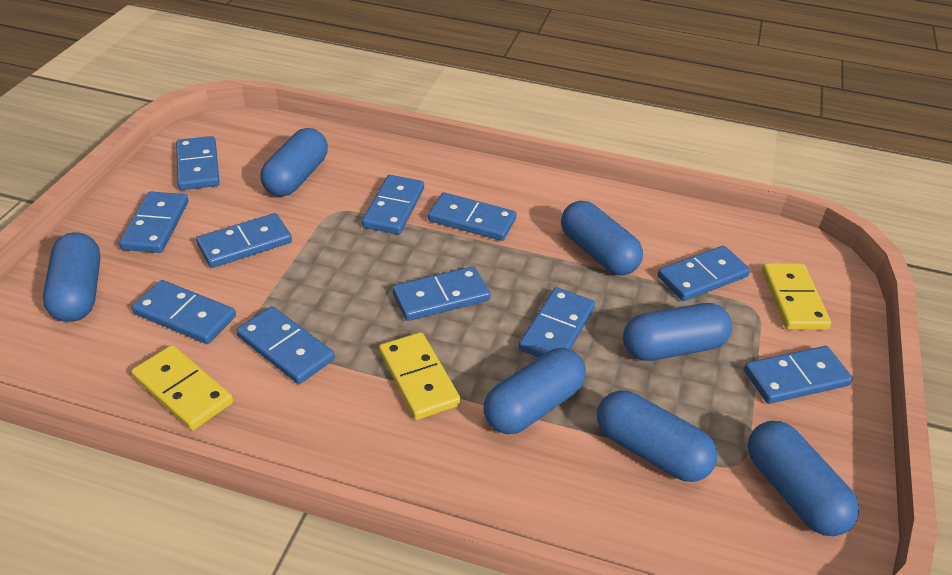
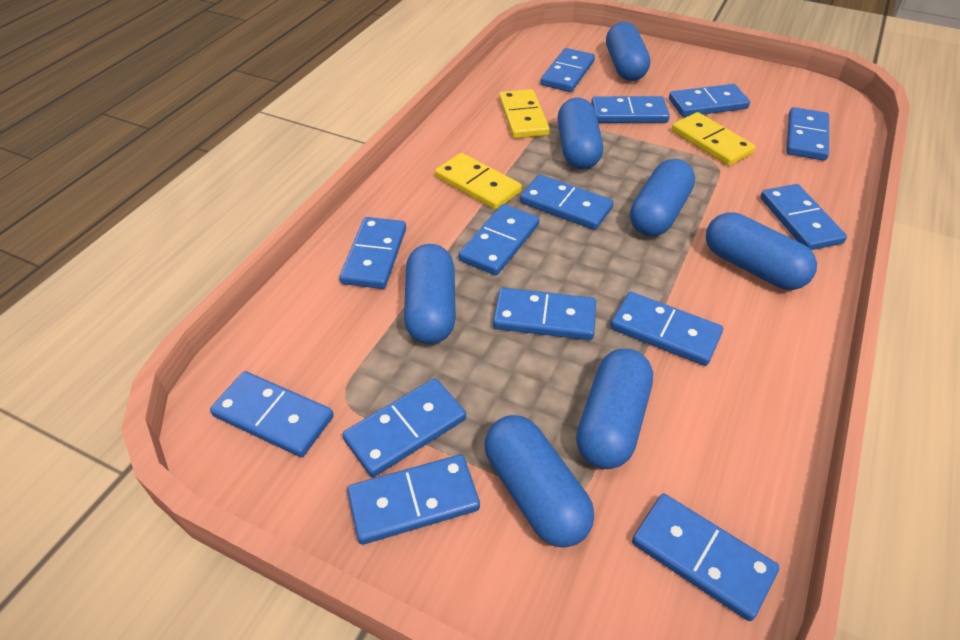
blue domino: [119,191,188,253] [132,280,236,344] [176,136,220,190] [196,213,292,268] [237,306,335,384] [362,175,424,234] [392,266,491,321] [428,192,517,241] [519,287,595,357] [657,246,750,301] [744,346,853,404] = 11 -> [210,371,334,457] [339,217,406,289] [342,378,466,477] [347,455,480,545] [458,204,539,275] [493,288,596,340] [520,175,614,230] [540,48,595,92] [591,96,670,123] [611,292,723,366] [632,494,779,621] [669,84,750,117] [760,184,847,250] [786,107,829,161] = 14

